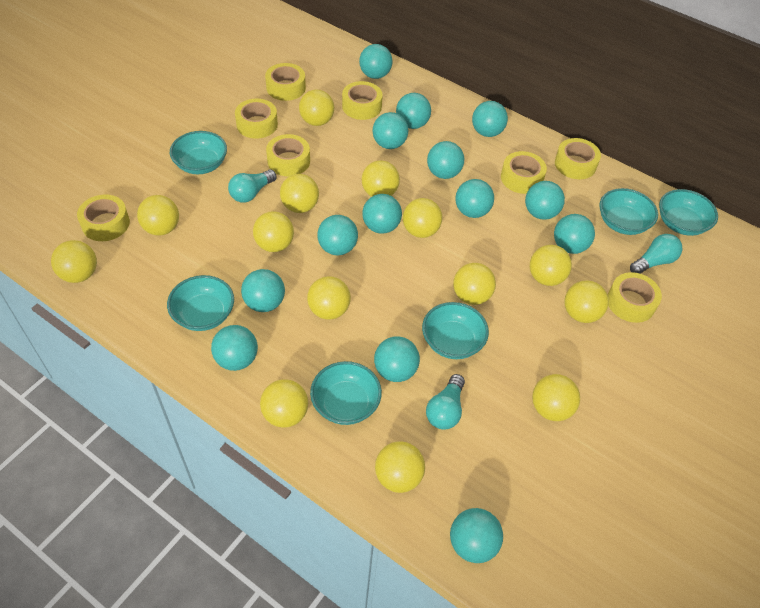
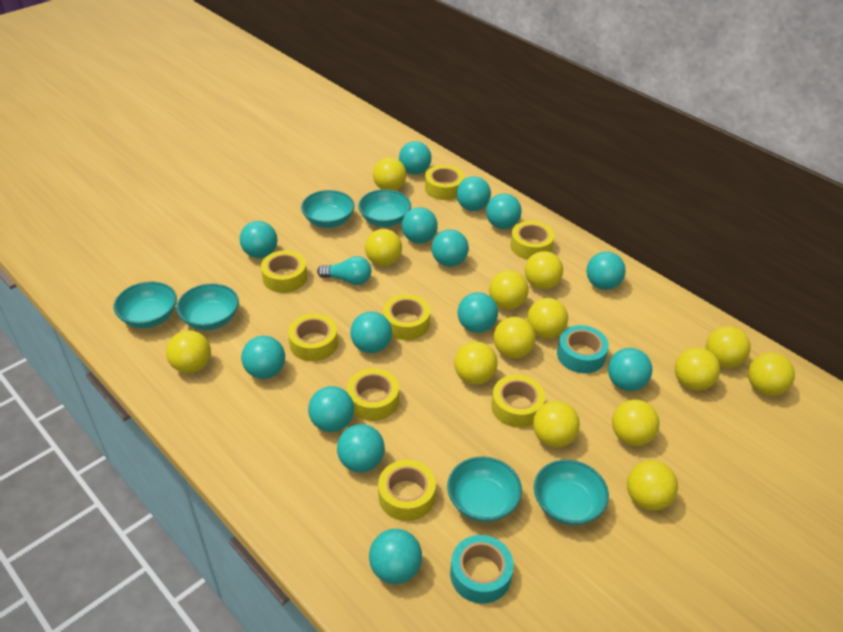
turquoise light bulb: [228,170,276,203] [426,374,465,430] [630,234,683,274] = 3 -> [317,256,371,285] = 1
turquoise tape: none = 0 -> [450,535,514,604] [557,325,609,373] = 2

